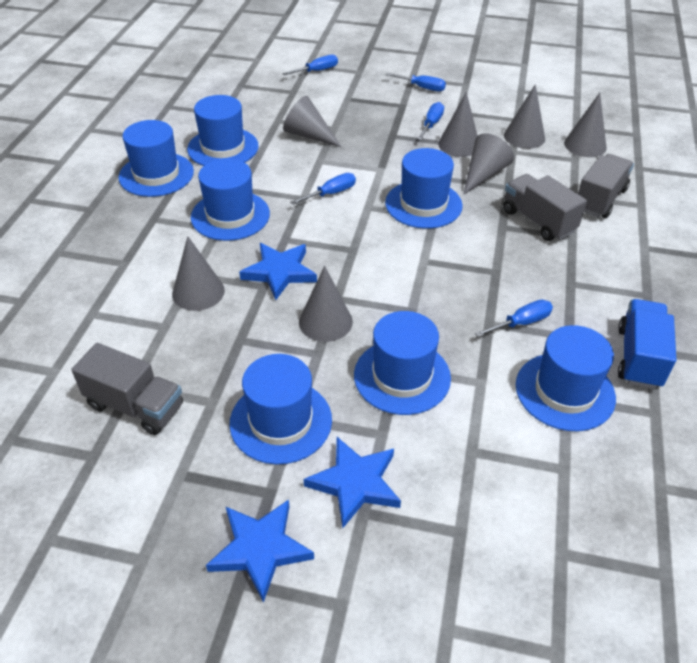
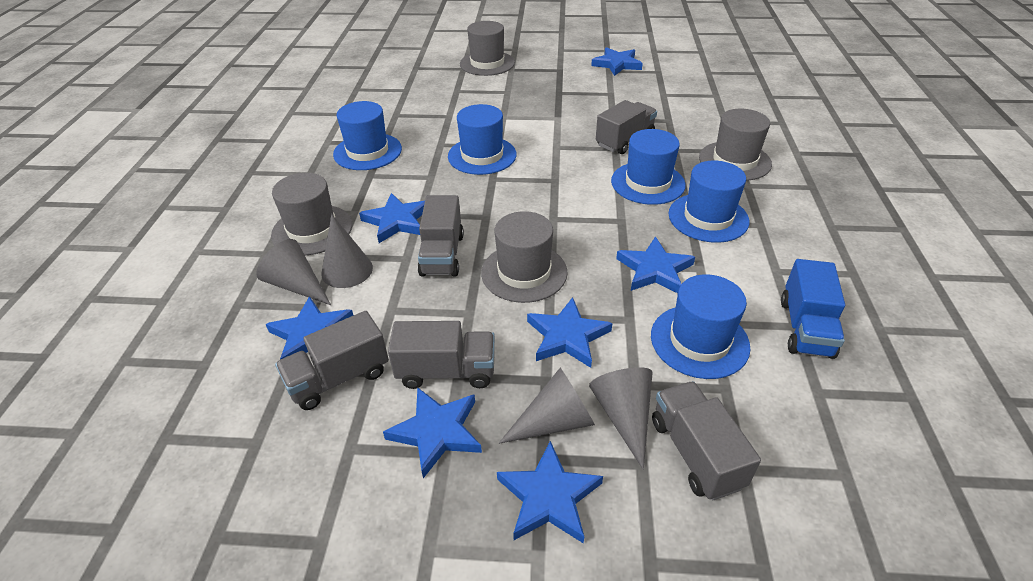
blue hat: [119,120,194,197] [187,95,259,166] [191,158,270,241] [229,354,332,464] [354,311,451,415] [385,148,463,229] [516,325,616,431] = 7 -> [333,101,402,170] [448,104,517,175] [611,129,686,205] [651,274,751,379] [669,161,749,243] = 5
blue screwdriver: [282,55,338,76] [290,173,356,205] [386,73,446,91] [417,102,444,140] [475,300,553,337] = 5 -> none = 0
blue star: [206,500,314,603] [239,243,317,300] [303,437,401,528] = 3 -> [266,296,353,359] [359,193,425,243] [383,387,482,478] [497,441,603,544] [527,297,613,368] [591,47,643,76] [616,236,695,293] = 7
grey cone: [172,236,225,311] [283,96,342,147] [299,266,353,342] [438,92,478,157] [463,133,514,195] [504,84,545,149] [564,93,607,157] = 7 -> [256,239,331,305] [321,214,373,288] [499,368,595,444] [589,367,653,470] = 4
grey hat: none = 0 -> [271,173,352,255] [460,21,515,76] [481,211,568,303] [699,109,772,181] = 4
grey truck: [72,343,183,435] [503,174,587,241] [578,154,634,218] = 3 -> [275,311,389,410] [388,321,495,389] [418,195,464,277] [596,100,657,154] [652,381,761,500] = 5

